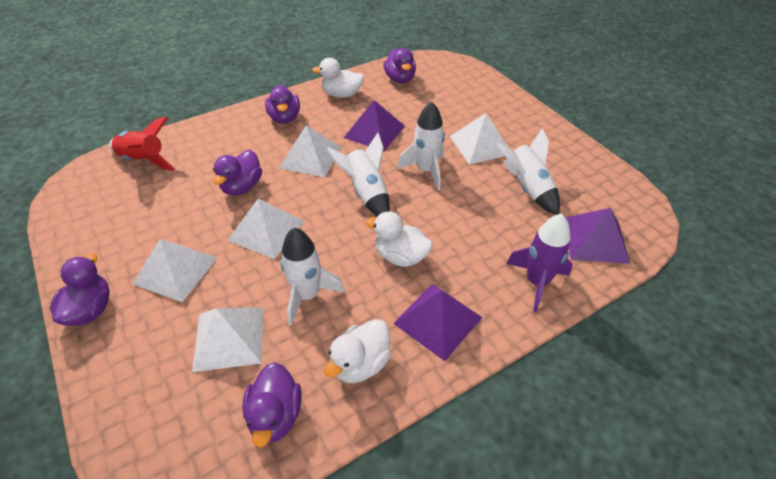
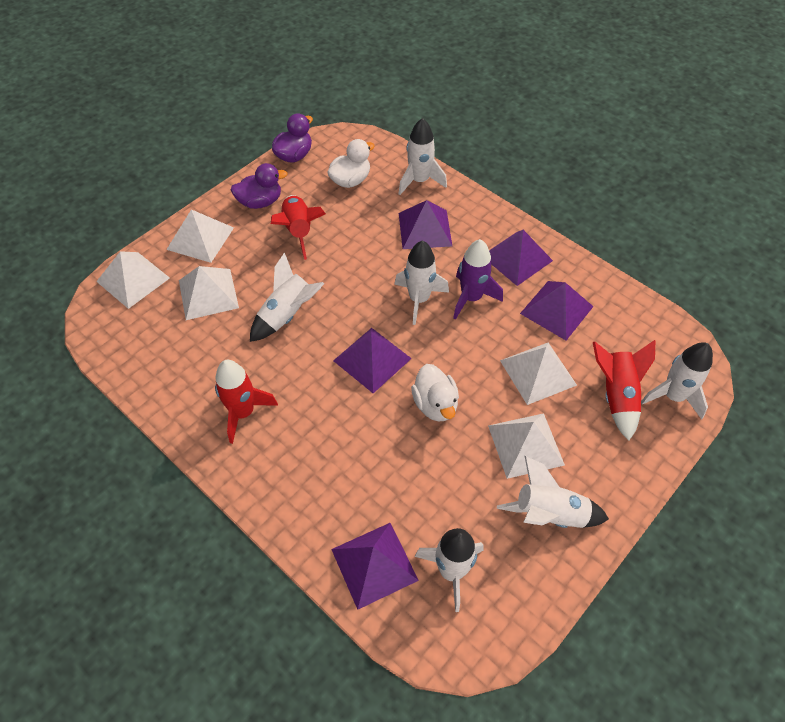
purple duck: [50,253,110,326] [213,150,262,196] [242,362,301,448] [265,85,300,124] [384,48,416,83] = 5 -> [231,163,288,209] [272,113,313,162] = 2
purple pyramid: [344,100,405,151] [393,284,483,361] [565,208,630,264] = 3 -> [331,523,419,610] [333,328,412,393] [399,200,452,249] [489,230,553,286] [520,281,594,340] = 5
red rocket: [109,117,175,171] = 1 -> [215,360,278,444] [271,195,326,260] [593,340,655,440] = 3
white duck: [312,58,364,98] [324,319,392,383] [365,212,433,267] = 3 -> [327,139,375,188] [411,364,459,422] = 2
white rocket: [280,228,344,326] [327,133,390,217] [397,101,445,190] [497,128,560,215] = 4 -> [250,252,324,342] [394,241,449,325] [399,118,447,195] [415,528,484,612] [497,456,609,528] [641,342,713,419] = 6

